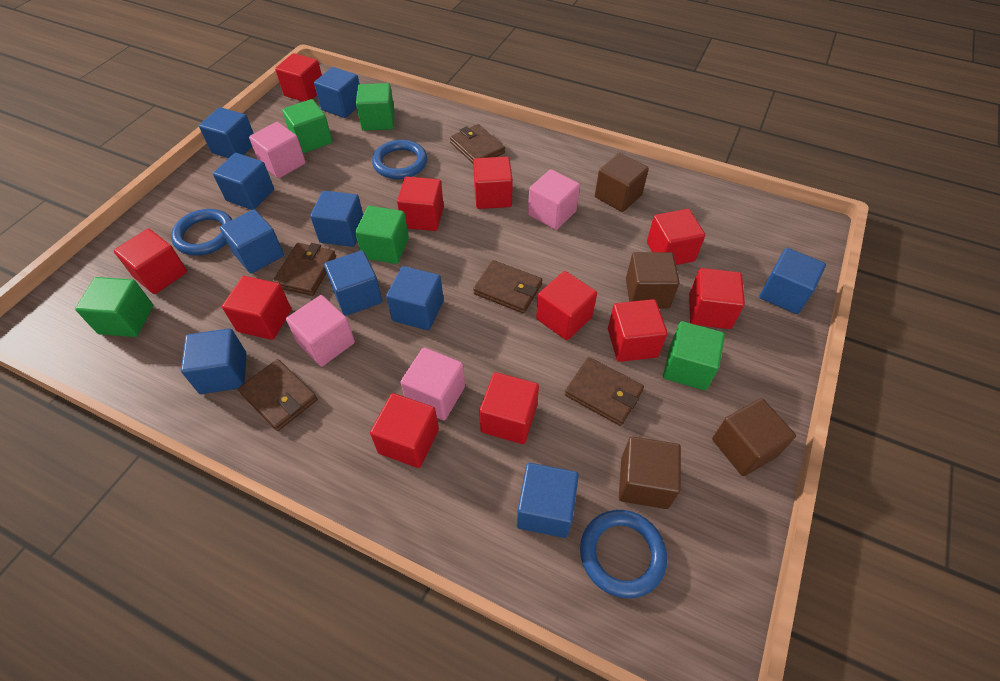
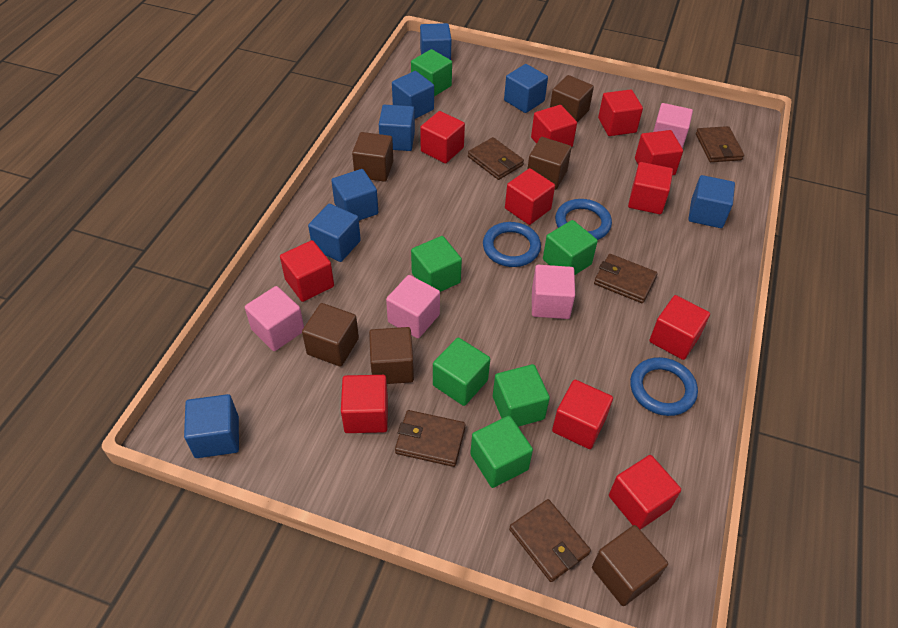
blue cube: [181,328,247,394] [199,107,254,158] [213,153,274,210] [220,209,284,274] [310,191,363,247] [314,67,359,118] [324,250,382,316] [386,266,444,330] [517,463,579,538] [759,248,826,314] = 10 -> [184,394,239,458] [308,204,361,262] [331,169,378,221] [379,105,415,151] [392,71,434,119] [420,23,452,60] [504,64,548,113] [688,175,735,228] = 8
brown cube: [595,153,649,212] [619,437,681,509] [626,252,680,308] [712,398,796,476] = 4 -> [302,303,359,367] [352,132,393,182] [369,327,414,384] [528,137,572,190] [550,75,594,122] [592,525,668,606] = 6
green cube: [75,277,153,337] [282,99,333,153] [355,206,409,264] [356,83,394,131] [663,321,725,390] = 5 -> [411,49,452,96] [411,236,462,292] [433,338,490,406] [470,416,533,488] [493,364,550,427] [543,220,598,275] = 6

